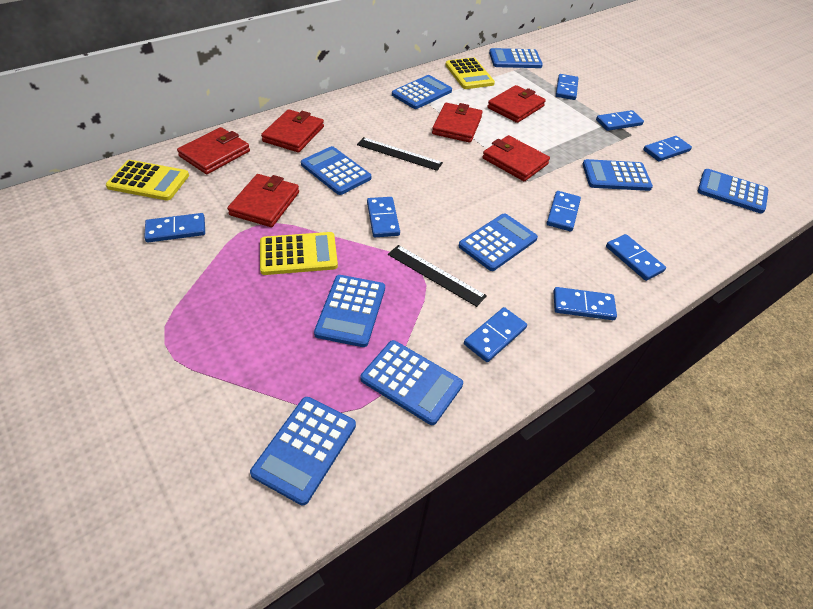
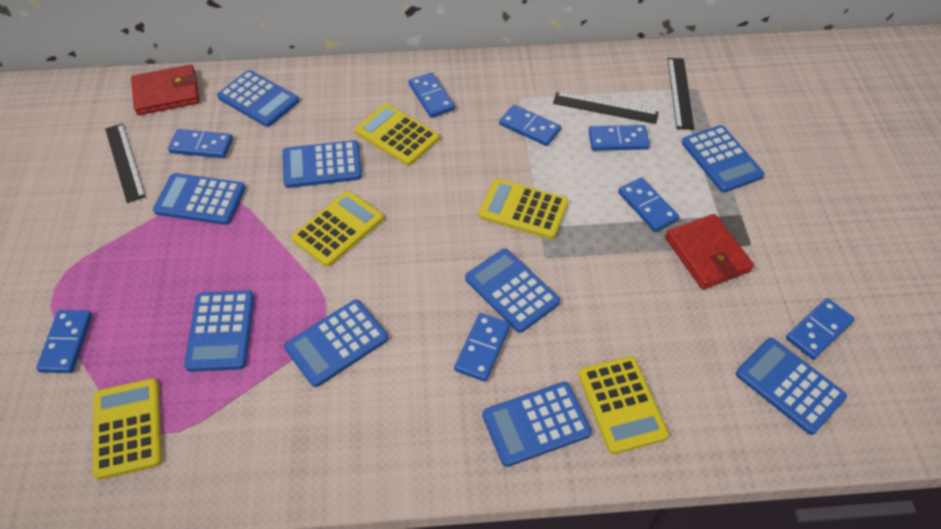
black ruler: [357,137,443,171] [388,245,487,307] = 2 -> [105,123,146,203] [553,92,659,124] [668,58,694,130] = 3
blue domino: [144,213,205,242] [367,197,400,237] [464,307,527,362] [547,191,581,232] [553,287,617,320] [556,74,578,100] [596,110,644,131] [606,234,666,281] [643,136,692,161] = 9 -> [36,310,92,373] [168,129,233,158] [409,72,455,118] [454,313,510,382] [499,105,561,146] [589,125,650,151] [618,177,679,232] [786,298,855,360] = 8
red wallet: [177,127,250,174] [227,174,299,227] [261,109,324,152] [432,103,483,143] [482,135,550,181] [487,85,546,123] = 6 -> [131,64,200,115] [665,214,754,289] = 2
yellow calculator: [106,160,189,201] [260,232,338,275] [445,58,495,89] = 3 -> [93,378,162,480] [291,191,384,267] [355,104,439,165] [479,178,568,239] [578,356,669,454] = 5

